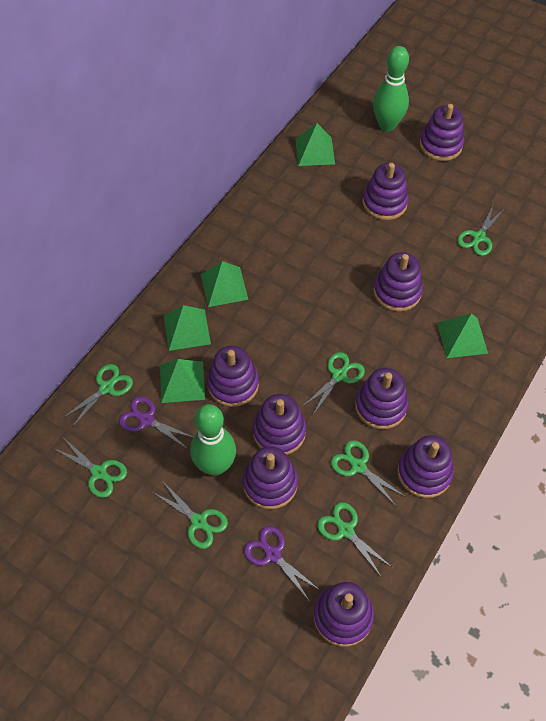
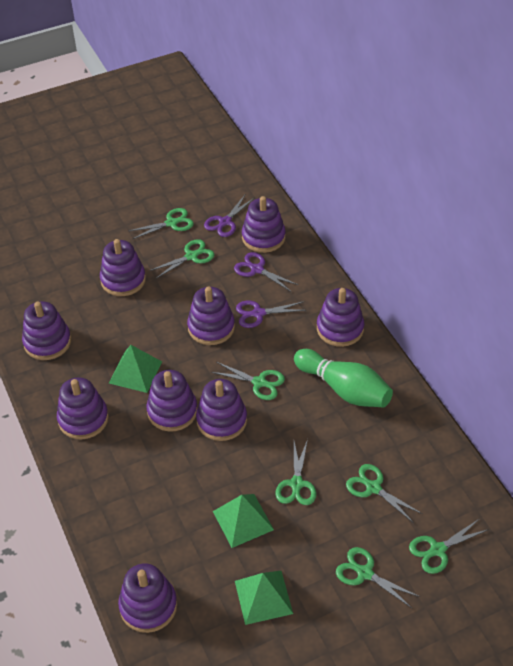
green bowling pin: [190,404,236,476] [373,46,409,132] = 2 -> [294,349,393,407] = 1
green pyramid: [160,359,205,403] [164,305,211,351] [201,261,249,307] [295,123,335,166] [437,313,488,358] = 5 -> [109,345,162,393] [213,494,274,548] [235,571,293,625] = 3
purple scissors: [119,396,193,449] [244,526,321,600] = 2 -> [204,195,254,237] [234,252,298,291] [236,301,307,328] = 3

